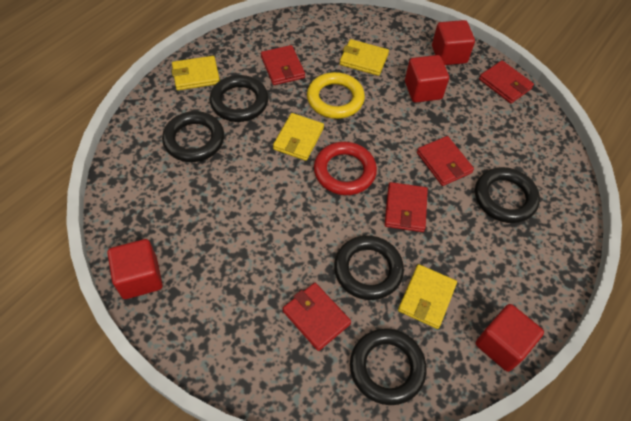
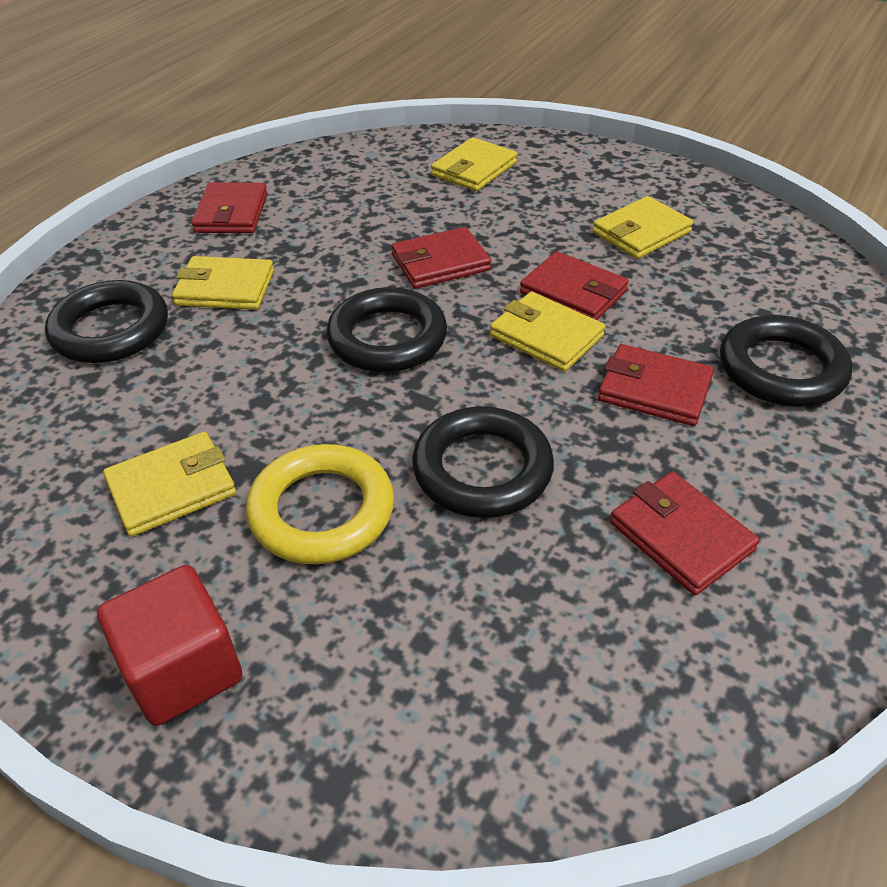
black ring: [162,111,224,162] [210,75,268,122] [334,235,404,300] [350,328,427,405] [475,167,540,223] = 5 -> [45,280,168,363] [326,287,447,372] [412,406,554,518] [720,315,852,407] = 4
red cube: [107,239,163,299] [405,55,449,103] [432,20,475,65] [476,304,544,372] = 4 -> [97,565,242,726] = 1
red ring: [314,142,377,195] = 1 -> none = 0
yellow wallet: [172,56,220,90] [273,113,324,161] [340,39,389,76] [398,264,457,329] = 4 -> [103,432,236,537] [172,256,274,310] [431,137,517,191] [490,292,605,372] [592,196,693,259] = 5

